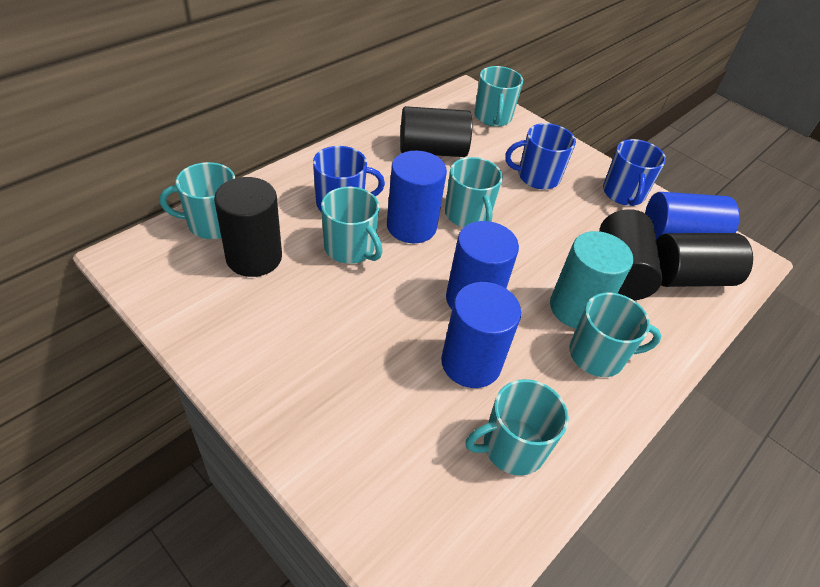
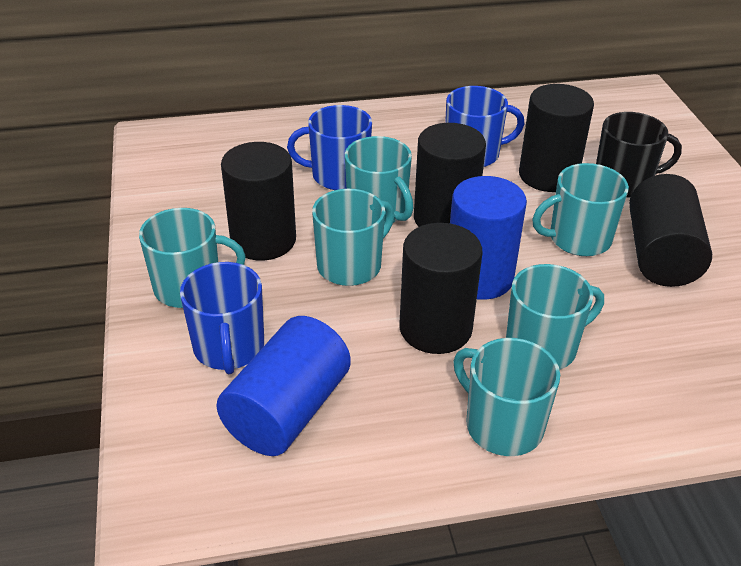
black cylinder: [214,177,282,277] [400,106,472,157] [599,209,662,300] [656,233,753,287] = 4 -> [221,142,296,261] [399,223,483,354] [414,123,486,227] [519,84,594,192] [629,174,712,287] = 5
black mug: none = 0 -> [596,112,682,198] = 1
blue cylinder: [387,151,447,243] [441,282,521,388] [446,221,519,309] [645,192,740,239] = 4 -> [216,316,351,456] [450,176,527,300] = 2
turquoise cylinder: [550,231,633,328] = 1 -> none = 0

